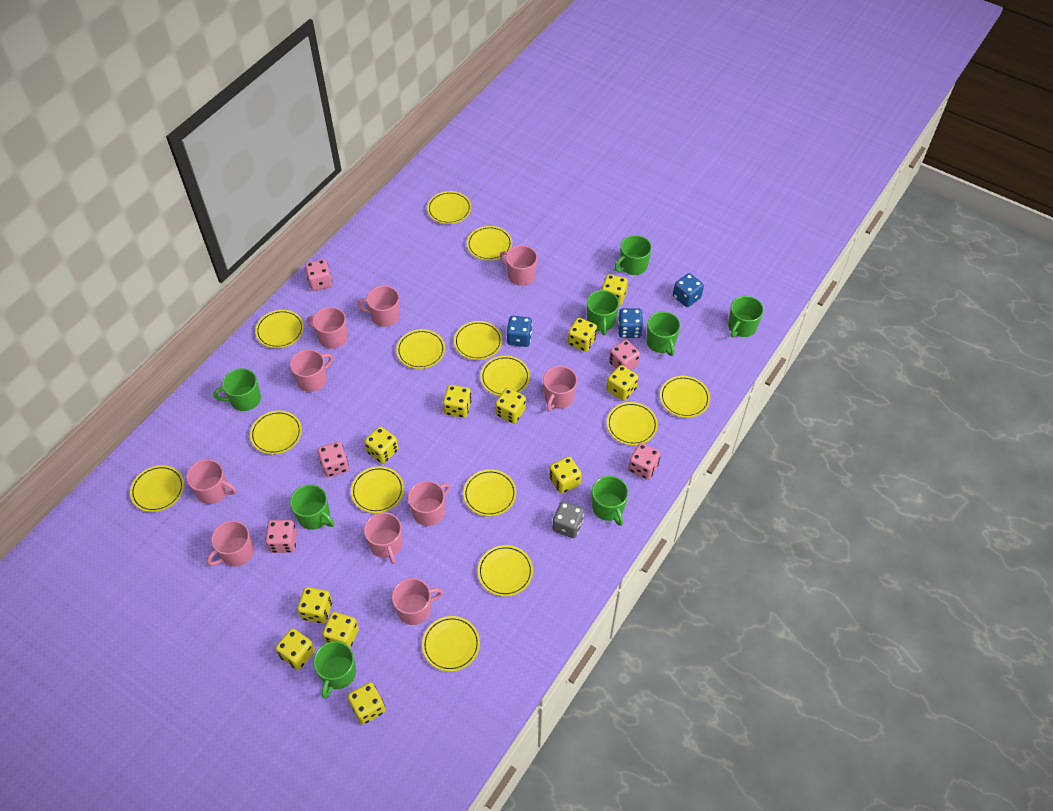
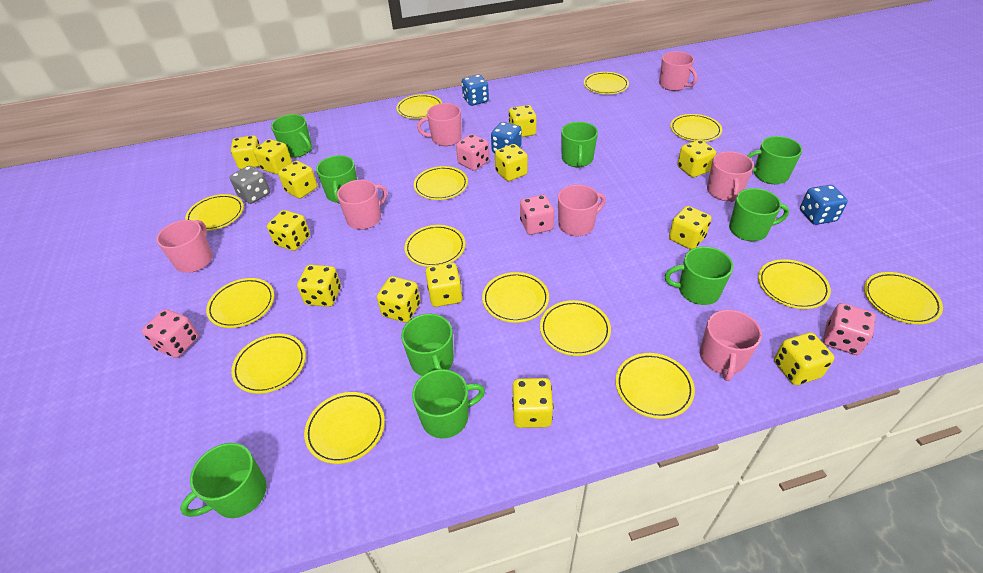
green mug: [214,368,261,411] [290,484,334,530] [313,641,356,699] [587,290,619,335] [592,476,629,526] [614,235,652,275] [646,311,681,356] [728,296,764,338] = 8 -> [180,443,267,518] [271,114,312,158] [316,155,357,204] [401,314,454,376] [412,369,485,438] [561,122,598,167] [665,246,733,305] [729,188,789,241] [747,136,802,184] = 9
pink dice: [265,520,297,553] [305,259,332,291] [317,441,349,477] [609,340,640,370] [628,443,661,480] = 5 -> [142,309,199,358] [456,134,489,171] [520,195,554,235] [823,303,876,355] = 4
pink mug: [186,459,236,504] [207,521,254,567] [290,349,333,392] [307,307,348,349] [358,286,400,327] [364,512,403,564] [392,578,443,625] [408,481,450,526] [500,245,537,286] [543,366,577,412] = 10 -> [156,220,213,273] [337,180,387,230] [417,103,461,146] [558,185,606,236] [659,51,697,91] [700,310,762,381] [707,151,754,202] = 7
yellow dice: [275,628,315,670] [297,587,332,624] [322,612,359,648] [348,682,385,724] [364,426,398,464] [443,385,471,418] [495,388,526,424] [549,457,582,494] [568,318,597,352] [601,274,628,306] [607,365,638,401] = 11 -> [231,135,260,169] [254,139,292,174] [267,210,310,251] [278,161,317,199] [297,265,341,307] [377,276,420,323] [425,263,462,307] [495,144,528,181] [509,105,536,137] [512,378,553,428] [669,206,711,249] [677,140,716,177] [774,332,834,385] = 13

